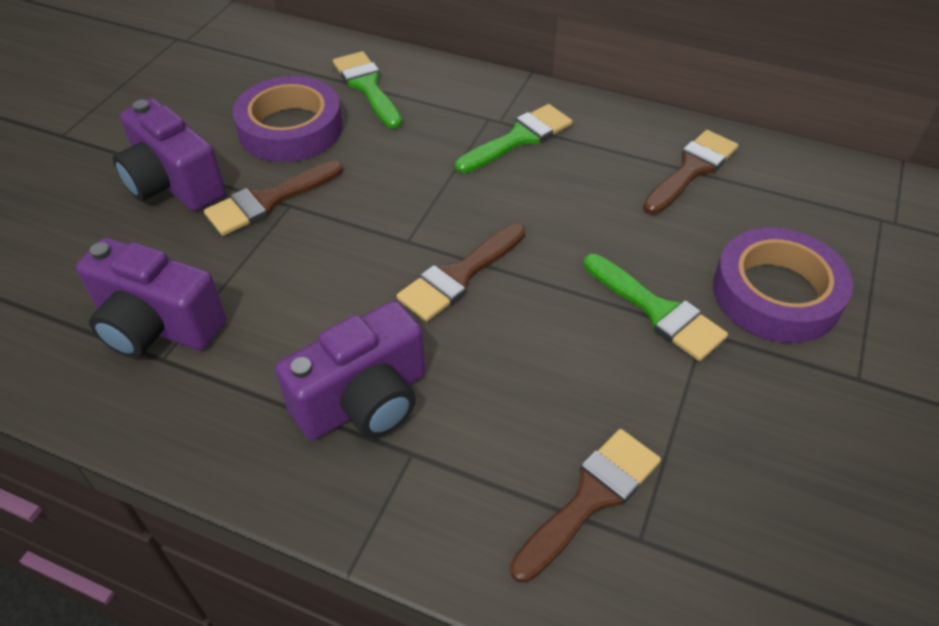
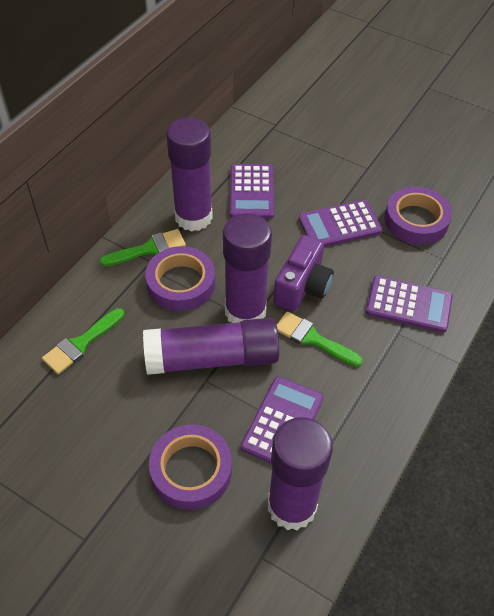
brown brush: [204,161,343,236] [397,224,525,322] [510,429,661,583] [643,130,738,214] = 4 -> none = 0
purple calculator: none = 0 -> [230,164,274,219] [241,377,323,464] [299,200,382,247] [366,276,453,333] = 4
purple camera: [76,238,226,358] [113,98,226,211] [275,301,425,440] = 3 -> [274,235,334,312] = 1
purple glue stick: none = 0 -> [143,318,280,375] [166,117,213,231] [223,213,272,323] [268,417,333,530] = 4
purple tape: [233,76,343,162] [713,227,853,343] = 2 -> [145,246,215,311] [149,425,232,510] [384,187,452,245] = 3

